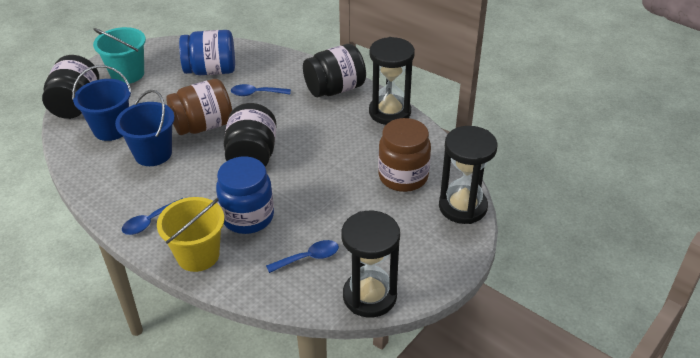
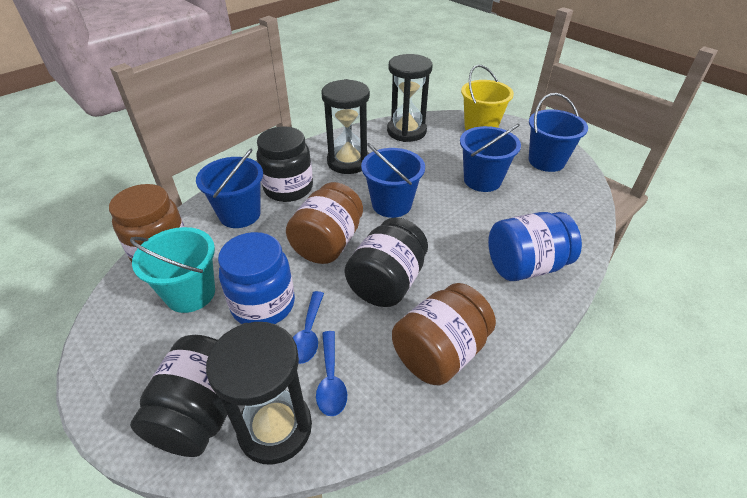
blue bucket: [72,65,132,141] [115,90,175,166] = 2 -> [196,149,263,228] [361,143,425,218] [460,124,521,192] [529,93,588,172] = 4
blue spoon: [122,198,183,235] [231,84,291,96] [266,240,339,273] = 3 -> [293,291,324,364] [316,331,347,416] = 2
brown jar: [166,79,232,135] [378,118,431,192] = 2 -> [109,184,185,262] [286,182,363,264] [392,283,496,385] = 3

